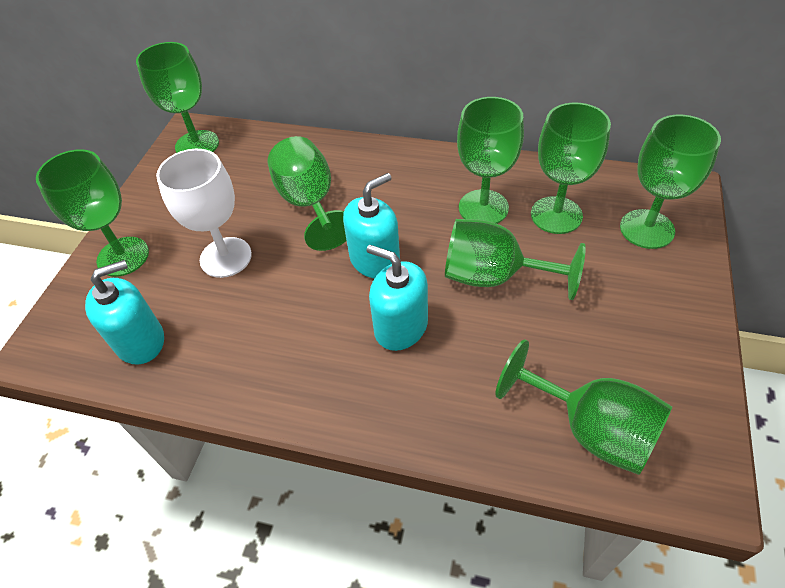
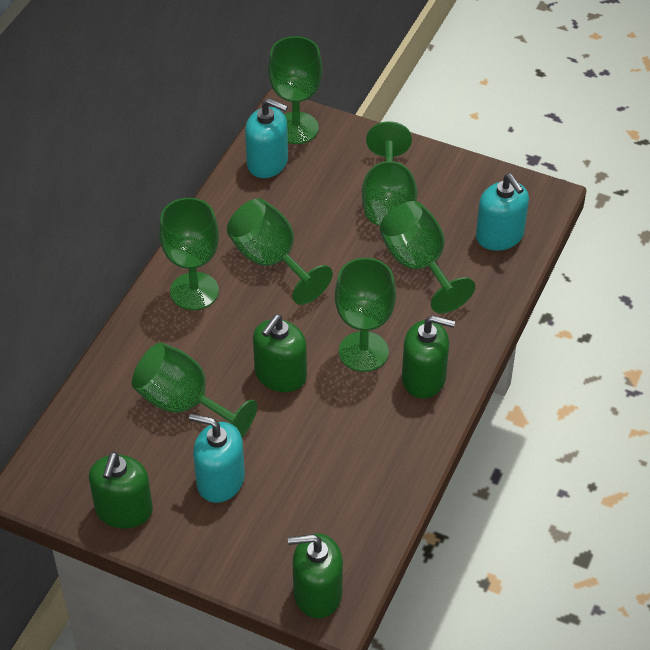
green goblet: [36,149,149,277] [136,42,219,153] [268,136,347,251] [445,219,585,300] [457,97,524,224] [495,339,672,475] [531,103,611,234] [620,115,721,249] = 8 -> [132,342,257,437] [159,198,219,310] [227,198,333,305] [268,36,322,144] [335,258,396,372] [362,121,417,226] [379,201,475,313] = 7
green soap dispenser: none = 0 -> [89,452,153,529] [253,315,307,392] [288,533,343,618] [402,315,455,398] = 4
white goblet: [156,149,252,278] = 1 -> none = 0

